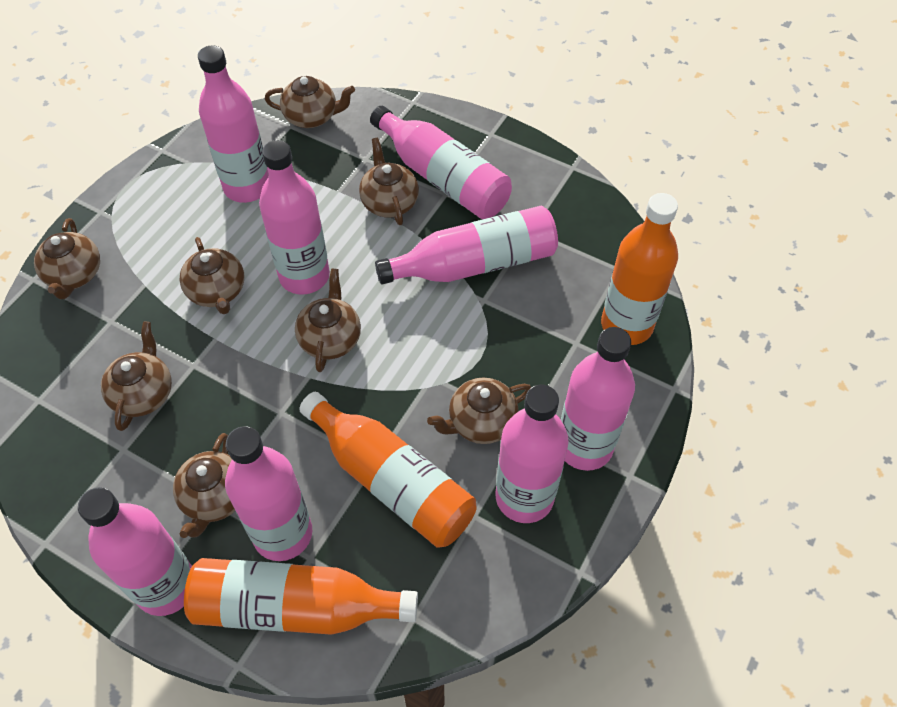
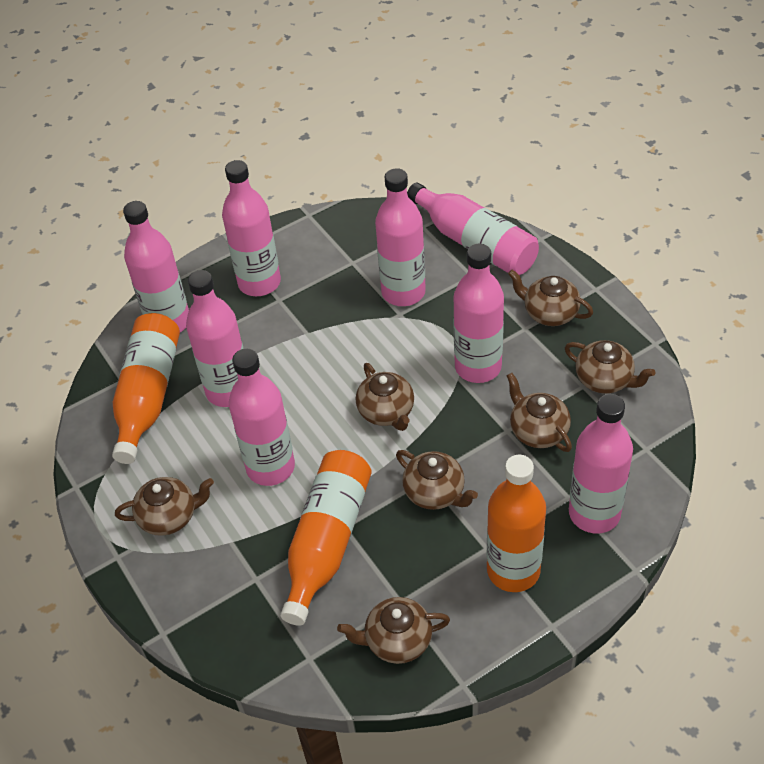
brown teapot: [34,218,100,299] [101,322,172,431] [173,433,235,538] [180,237,244,314] [265,76,355,128] [295,268,361,372] [359,138,419,225] [427,377,531,444] = 8 -> [115,477,214,536] [337,597,450,664] [356,363,414,431] [396,450,478,510] [506,373,572,452] [508,270,593,326] [565,340,655,394] = 7

